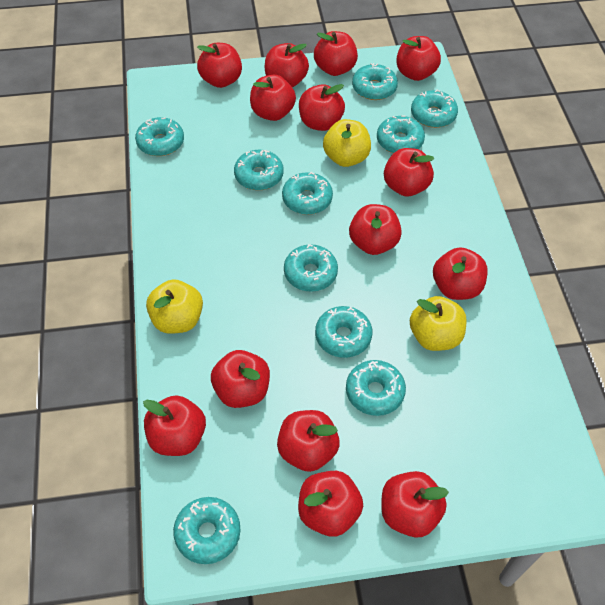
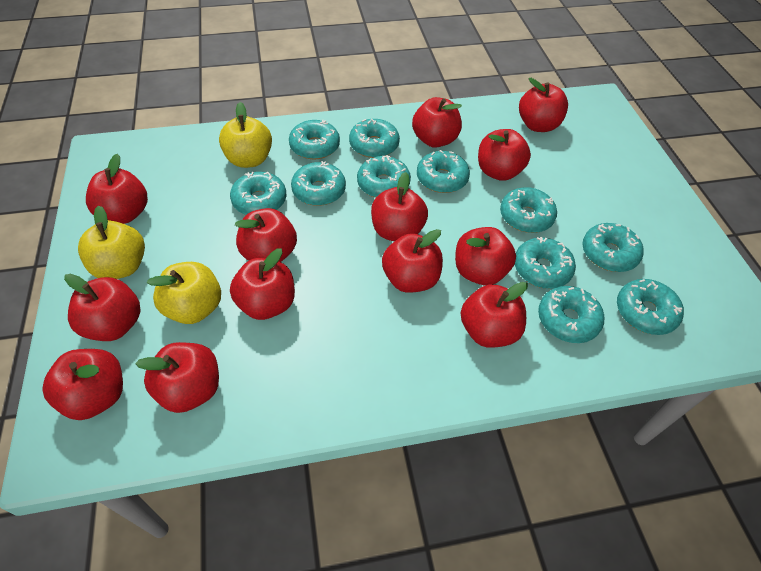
red apple: [143,395,206,456] [197,43,242,88] [211,350,270,408] [250,75,296,121] [265,43,309,87] [277,410,340,472] [298,471,363,537] [299,84,345,131] [314,31,358,76] [349,204,402,255] [381,471,449,538] [384,148,434,197] [396,36,441,81] [433,247,488,300] = 14 -> [42,349,123,420] [64,274,141,341] [86,154,148,224] [135,342,219,413] [230,248,295,320] [235,208,297,262] [371,172,428,241] [382,229,443,293] [412,97,462,148] [455,227,516,285] [460,282,528,348] [478,129,531,181] [519,78,568,132] = 13
turquoise donut: [135,117,184,156] [173,497,241,564] [234,150,284,190] [282,172,333,215] [284,244,338,292] [315,306,372,358] [346,360,406,416] [352,63,398,100] [377,115,425,153] [411,89,458,128] = 10 -> [230,172,286,215] [289,120,340,160] [291,161,346,206] [349,119,400,158] [357,155,411,198] [417,150,470,193] [500,187,557,233] [515,237,576,289] [538,286,604,343] [582,223,644,272] [617,279,684,335] = 11

